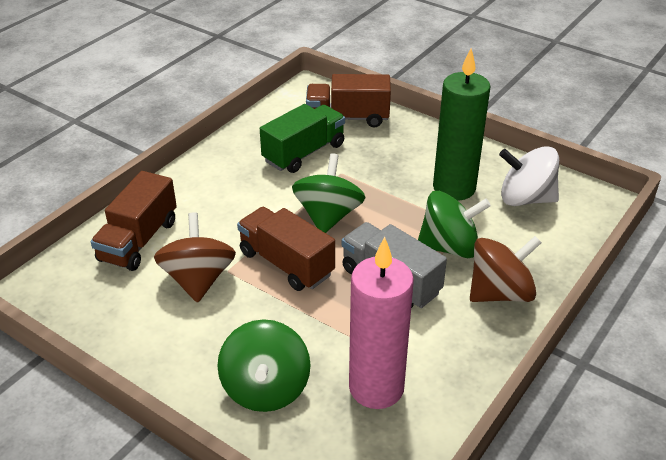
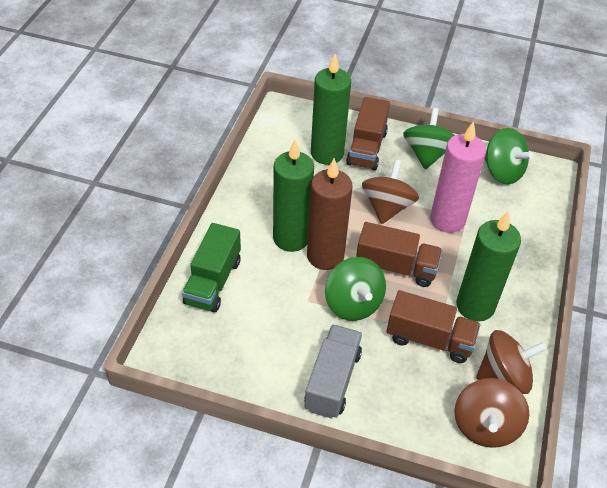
brown candle: none = 0 -> [307,158,353,270] = 1
brown spinning top: [154,212,236,303] [470,236,542,302] = 2 -> [362,160,419,224] [454,378,529,448] [476,330,547,394] = 3
green candle: [433,48,491,201] = 1 -> [273,140,314,252] [311,54,351,165] [456,212,521,321] = 3
white spinning top: [499,146,559,206] = 1 -> none = 0

